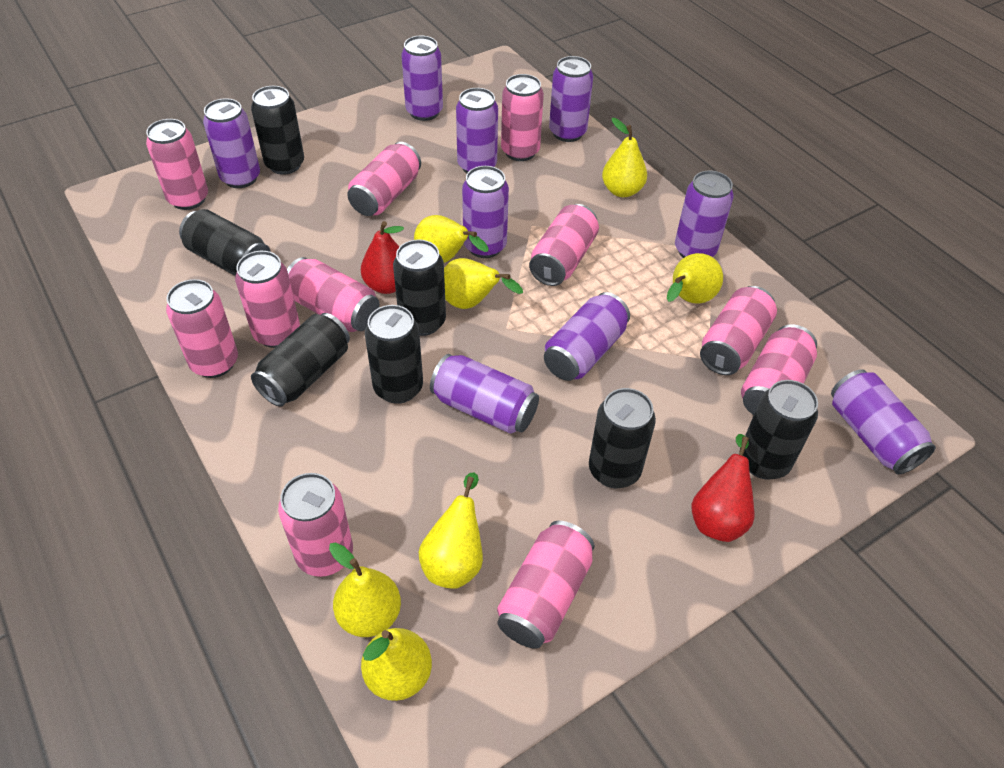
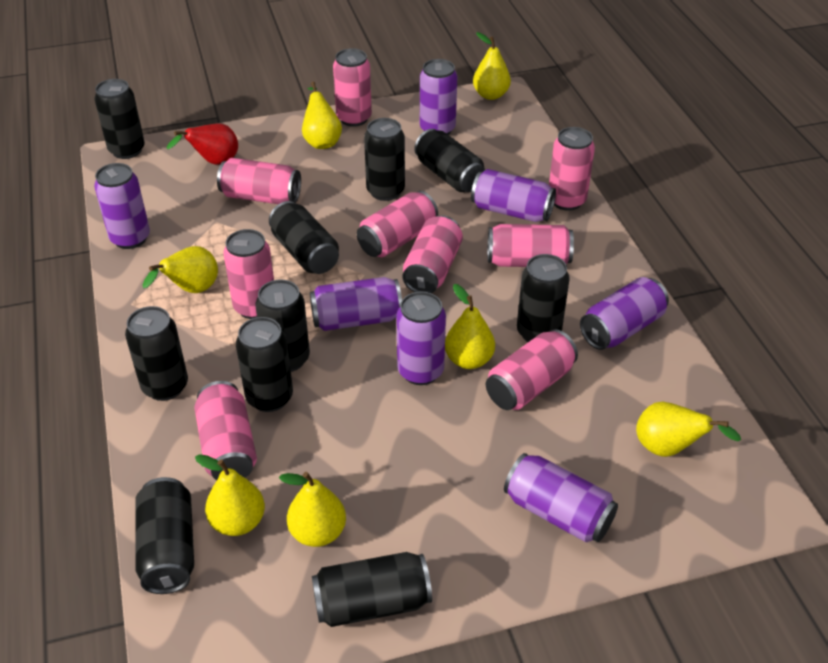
black can: [179,209,271,276] [251,86,304,175] [251,313,350,407] [365,305,423,404] [393,240,446,336] [589,388,656,488] [740,380,818,480] = 7 -> [94,79,145,159] [125,306,188,401] [135,477,194,594] [236,317,293,412] [255,279,310,372] [269,201,339,274] [312,552,432,627] [364,118,405,201] [414,129,485,192] [517,254,570,342] = 10
pink can: [146,119,208,210] [166,279,238,378] [235,251,300,348] [278,473,353,577] [287,257,380,332] [347,142,421,216] [497,521,595,649] [501,74,544,161] [529,204,599,286] [700,286,777,375] [741,324,817,415] = 11 -> [194,381,257,480] [217,158,301,204] [223,229,274,319] [333,48,372,127] [357,191,438,257] [403,215,463,293] [486,329,578,410] [488,224,574,267] [549,127,595,211] = 9
purple can: [203,98,260,188] [401,36,443,121] [430,354,539,434] [456,88,498,173] [462,166,509,258] [544,292,630,381] [549,56,593,142] [675,170,734,258] [831,369,936,475] = 9 -> [94,163,150,249] [310,277,402,331] [396,291,446,385] [420,59,457,135] [471,169,556,222] [504,453,618,542] [580,277,669,350] = 7
red pear: [361,221,404,294] [692,434,754,542] = 2 -> [167,124,238,165] = 1

